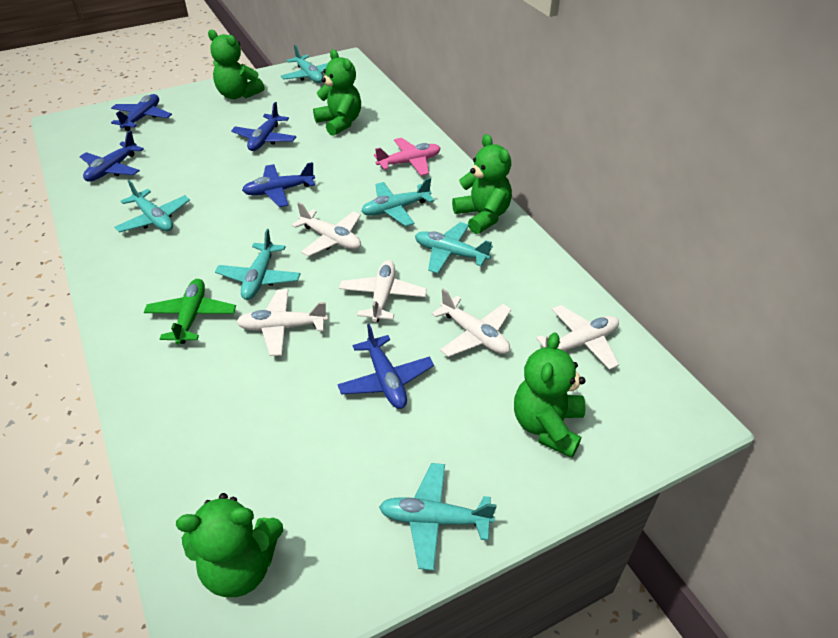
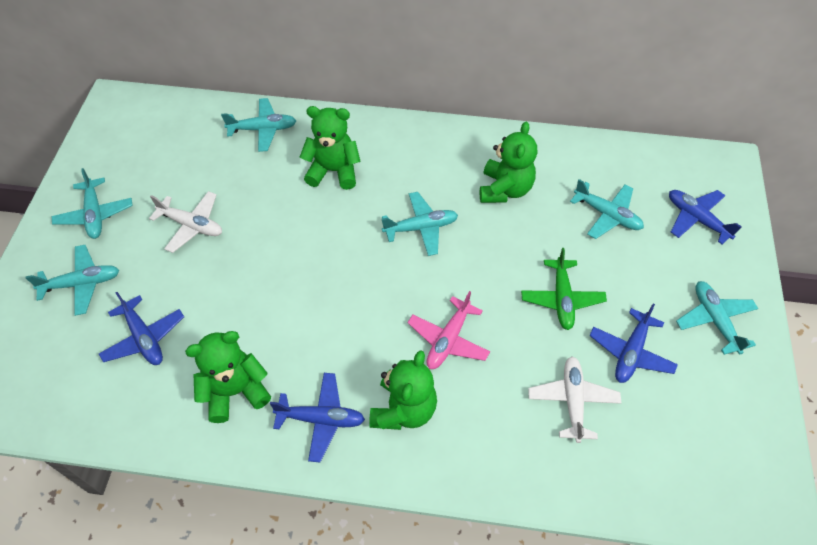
blue plane: [80,131,144,182] [111,94,172,131] [231,102,296,151] [242,162,315,207] [337,324,434,409] = 5 -> [99,292,184,365] [270,373,365,462] [589,303,678,383] [669,190,742,244] = 4
green teddy bear: [176,493,283,597] [208,30,264,99] [313,49,361,136] [452,134,512,234] [514,332,586,458] = 5 -> [185,331,271,423] [300,106,361,190] [369,350,437,430] [480,122,537,203] = 4
white plane: [236,289,328,356] [292,202,361,257] [339,260,427,322] [432,289,511,357] [536,305,619,370] = 5 -> [149,191,222,253] [528,357,621,443] = 2

